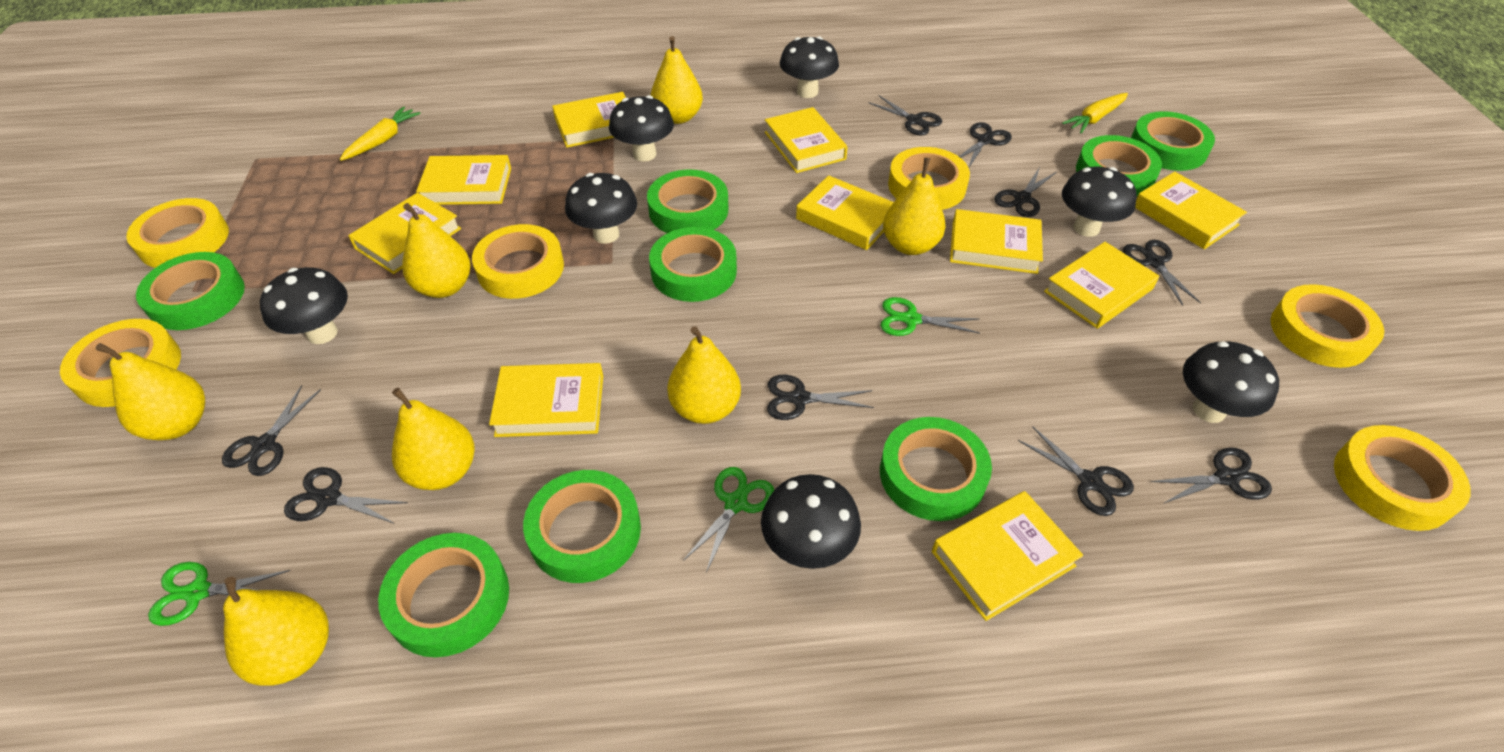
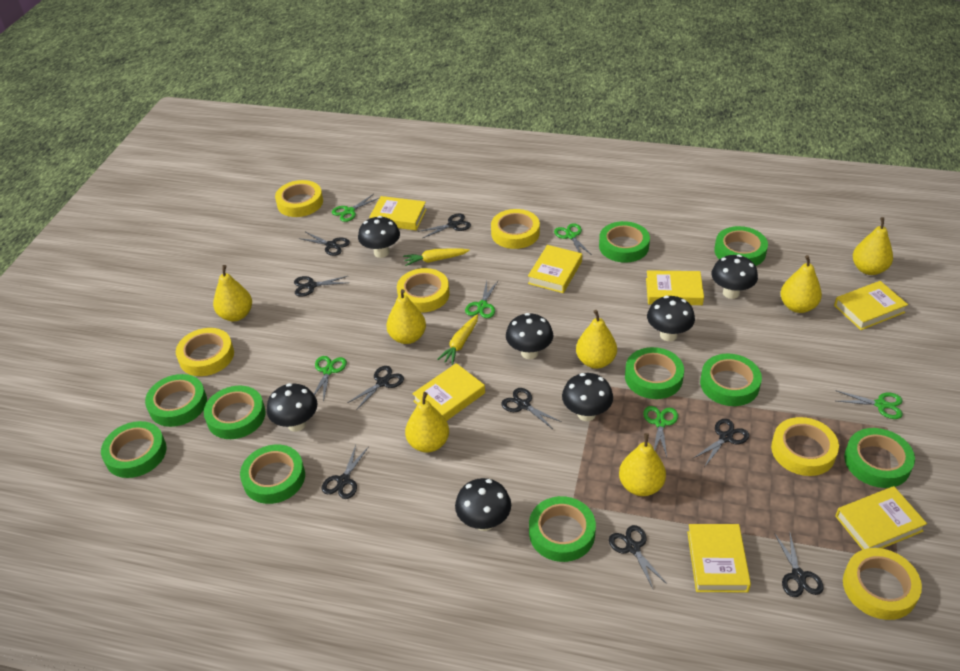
green scissors: [148,562,291,626] [683,467,774,573] [881,297,980,336] = 3 -> [314,356,347,402] [332,194,379,222] [465,281,498,318] [554,223,592,255] [643,406,678,457] [835,390,903,419] = 6
green tape: [136,252,245,330] [378,533,509,657] [523,470,641,583] [647,169,728,233] [649,227,737,302] [880,417,992,521] [1076,135,1162,196] [1131,111,1215,171] = 8 -> [101,421,167,478] [145,374,207,427] [204,386,266,439] [240,444,305,504] [529,496,596,562] [599,221,650,263] [625,347,684,399] [700,354,762,406] [714,226,768,266] [844,428,915,488] = 10
yellow book: [348,193,461,274] [416,155,511,205] [489,363,603,437] [552,92,626,148] [765,107,848,173] [796,175,894,250] [932,491,1083,621] [950,209,1043,274] [1044,242,1159,329] [1135,172,1247,249] = 10 -> [370,196,427,230] [412,363,485,421] [528,245,582,293] [646,270,704,305] [687,524,751,592] [834,281,908,330] [835,486,927,550] = 7

